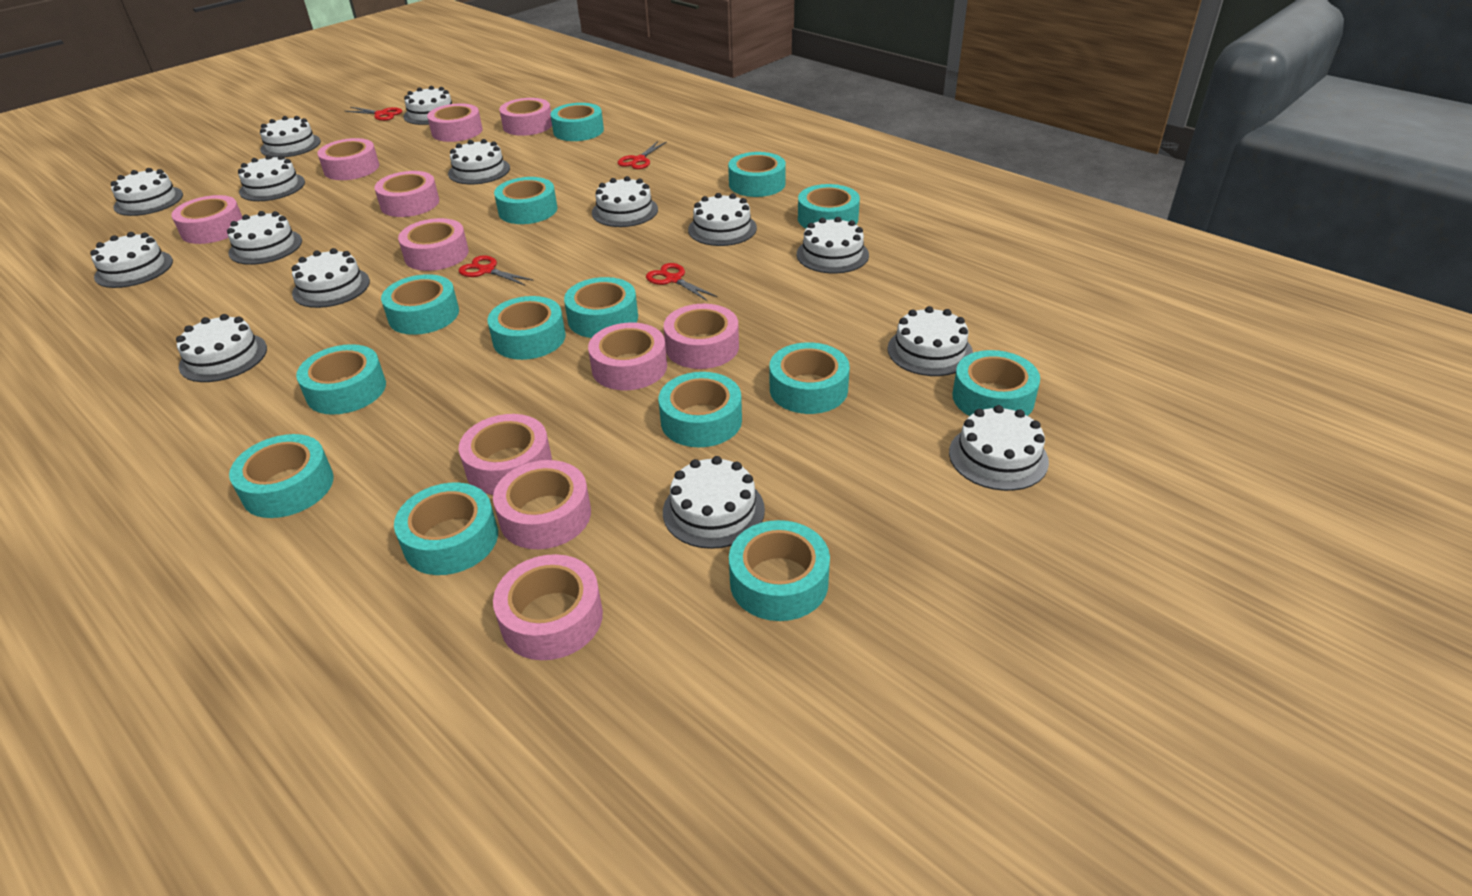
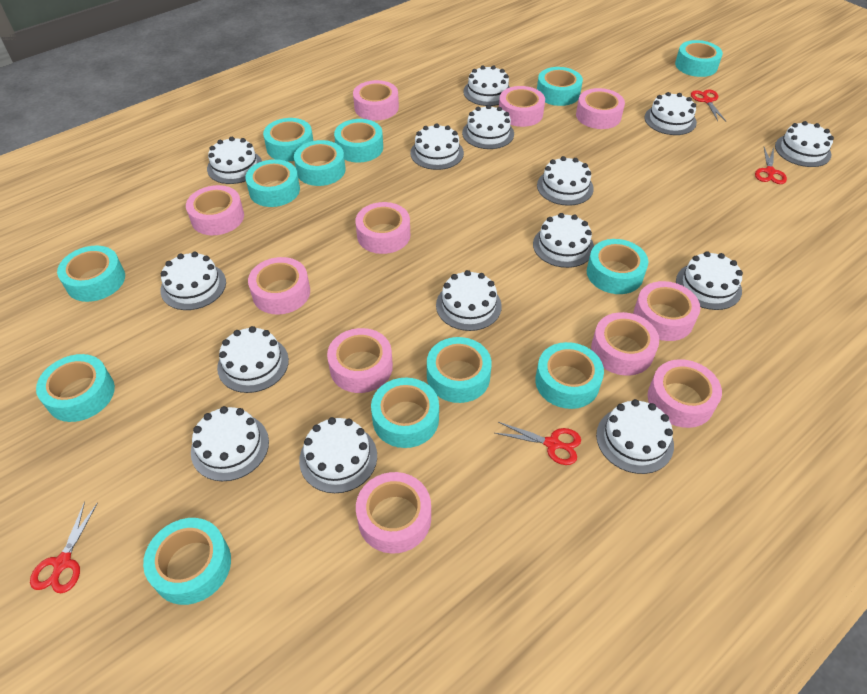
turquoise tape: [229,434,334,518] [296,344,386,415] [381,274,459,335] [394,483,498,575] [487,296,566,360] [494,177,557,224] [551,103,604,141] [564,277,638,338] [659,372,742,447] [728,152,786,197] [729,520,830,621] [770,342,850,414] [798,184,860,228] [952,350,1040,416] = 14 -> [36,354,115,422] [57,246,125,302] [143,518,231,605] [245,159,300,207] [263,118,313,161] [294,140,346,186] [334,119,383,163] [371,378,439,448] [427,337,492,403] [535,342,604,409] [537,67,583,106] [587,239,648,294] [675,40,723,77] = 13

